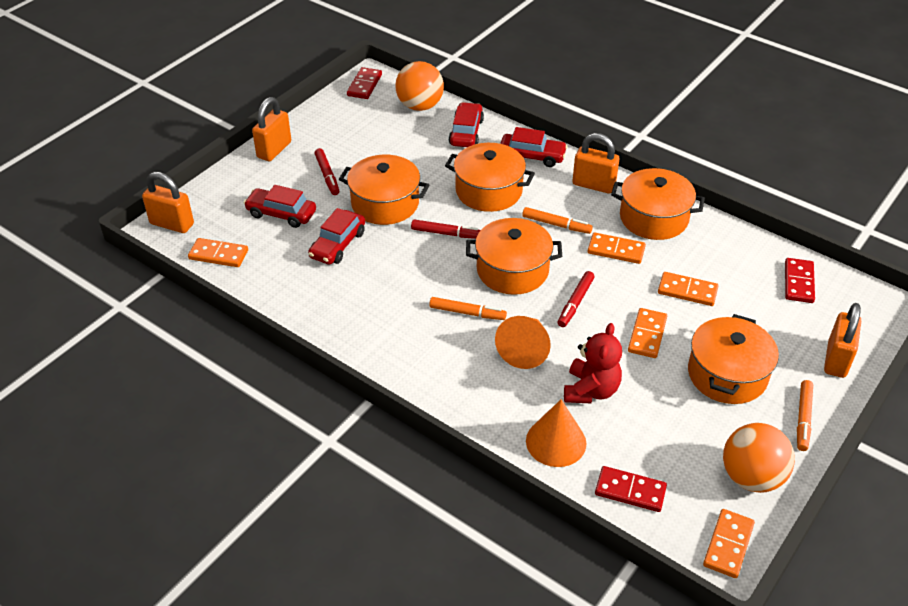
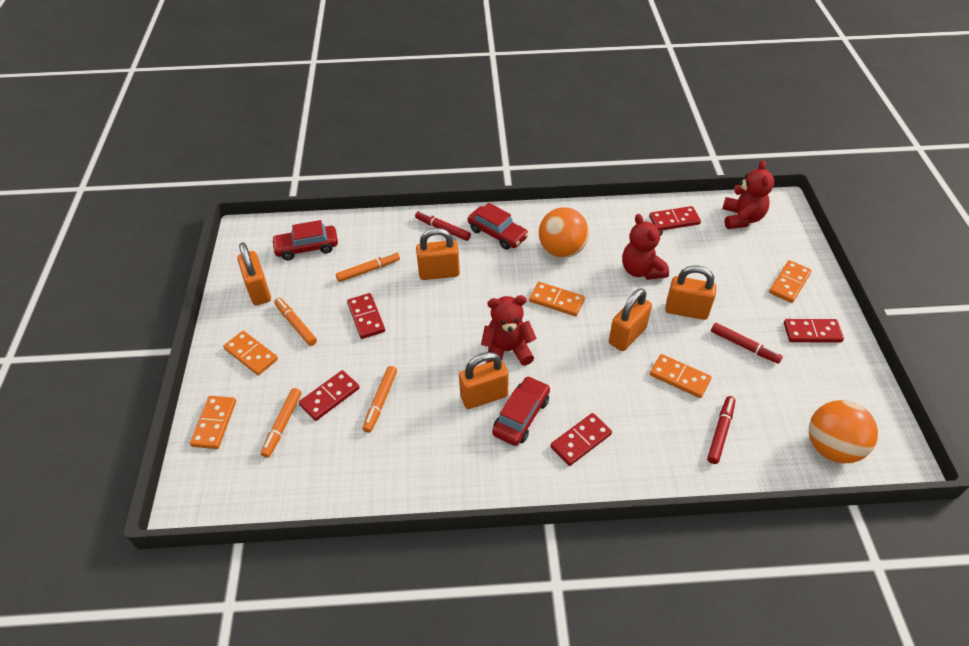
orange cone: [495,316,551,369] [526,400,586,467] = 2 -> none = 0
orange marker: [429,297,507,320] [522,207,593,234] [797,380,813,451] = 3 -> [261,388,301,458] [274,298,317,346] [336,252,400,282] [362,366,397,433] = 4
orange padlock: [142,172,194,233] [252,97,291,161] [572,133,619,193] [824,303,861,378] = 4 -> [237,243,271,305] [416,228,460,280] [459,352,509,409] [609,288,652,351] [665,265,716,320] = 5
orange pot: [339,155,429,225] [445,143,535,212] [466,218,562,295] [611,168,705,240] [688,314,779,404] = 5 -> none = 0
red car: [244,185,316,228] [308,208,365,265] [449,102,484,147] [500,127,568,167] = 4 -> [271,220,338,260] [468,203,529,250] [492,376,550,446] = 3
red domino: [347,67,382,99] [595,466,667,512] [785,258,815,303] = 3 -> [299,370,359,421] [347,293,385,339] [550,413,612,466] [649,206,701,230] [784,319,844,343] = 5
red teddy bear: [564,323,622,403] = 1 -> [481,295,537,366] [622,214,669,280] [722,160,774,229] = 3

